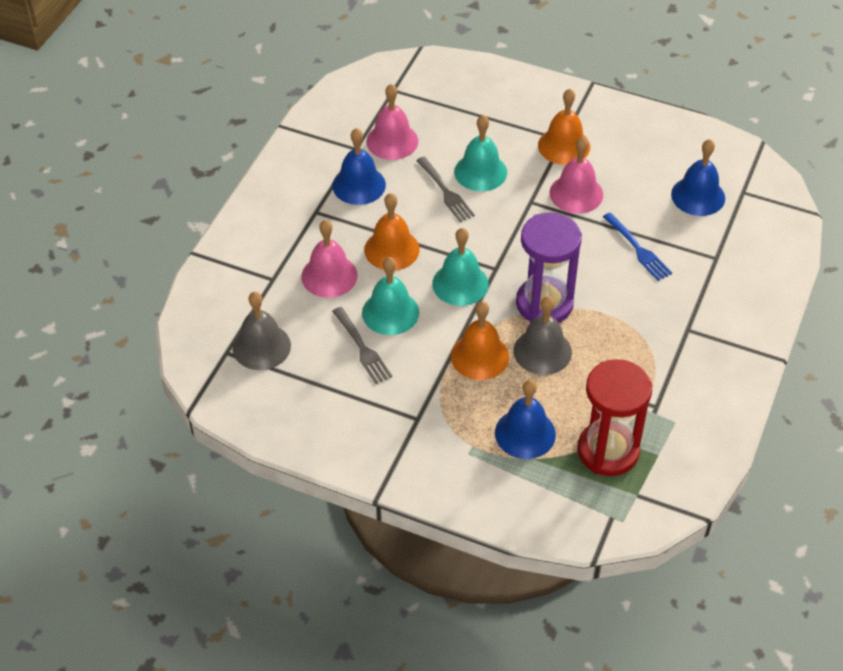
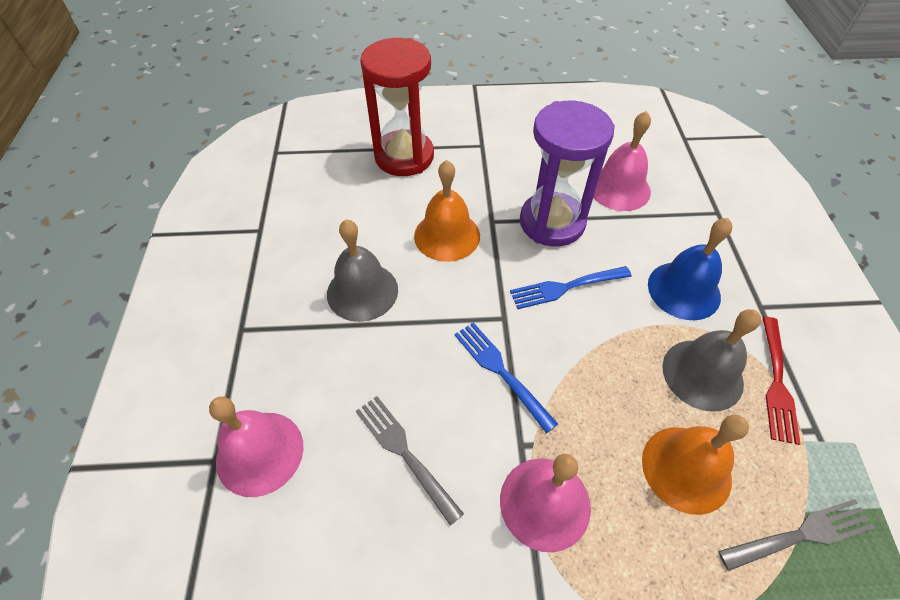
blue bell: [332,128,386,205] [495,380,556,459] [671,139,725,216] = 3 -> [648,218,732,320] = 1
blue fork: [603,212,672,281] = 1 -> [454,322,558,433] [510,266,632,309] = 2
orange bell: [364,193,420,270] [451,301,509,380] [538,89,590,165] = 3 -> [414,160,480,262] [642,415,749,515] = 2
red fork: none = 0 -> [762,317,801,445] = 1
turquoise bell: [362,257,419,335] [432,228,489,306] [454,115,507,191] = 3 -> none = 0

